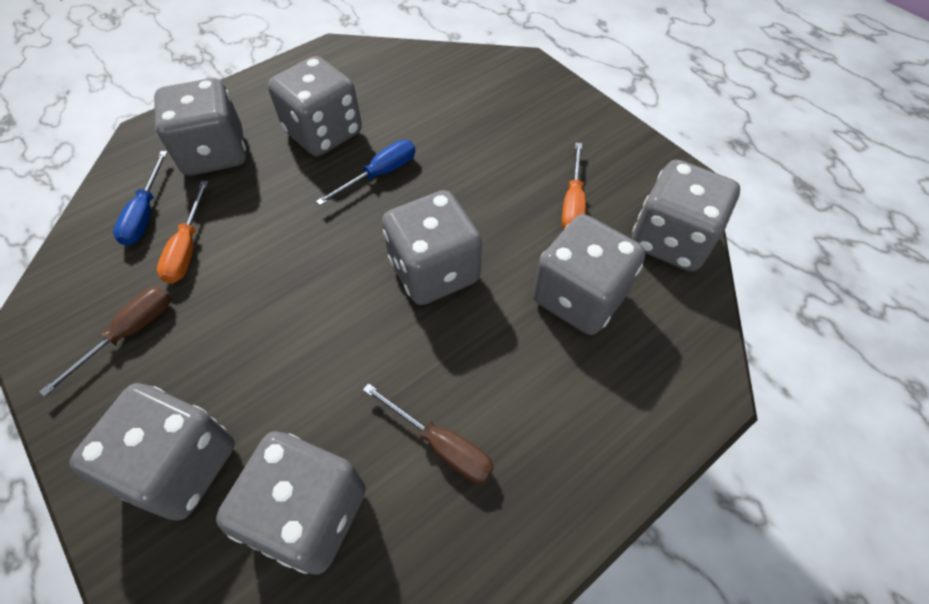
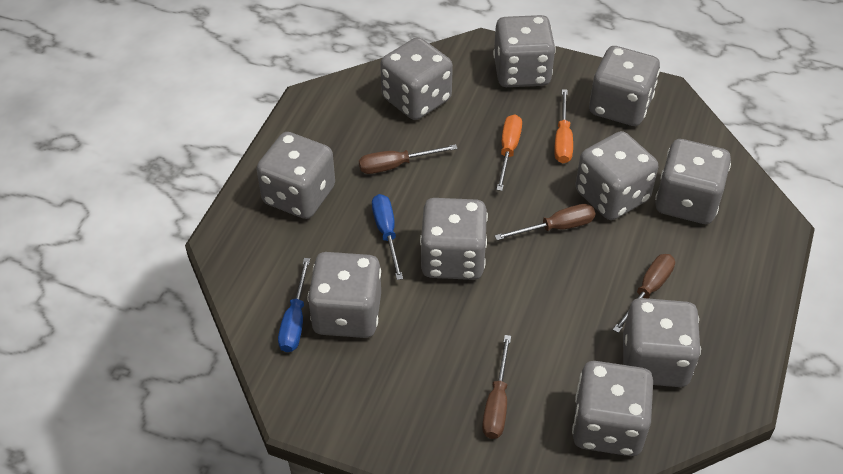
brown screwdriver: [39,286,171,397] [363,383,494,483] = 2 -> [359,144,458,174] [482,335,511,439] [495,204,596,240] [613,254,675,333] = 4
grey dice: [70,383,235,521] [154,78,246,176] [216,431,366,575] [268,56,362,156] [382,190,482,305] [533,214,646,335] [632,160,740,272] = 7 -> [256,132,335,219] [308,252,381,338] [380,37,453,120] [420,198,488,280] [493,15,556,87] [572,361,653,456] [576,131,658,220] [589,46,660,126] [623,298,701,387] [655,139,731,224] = 10

